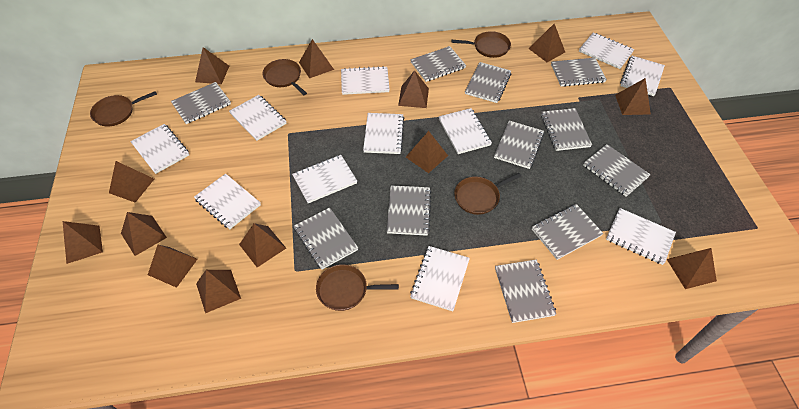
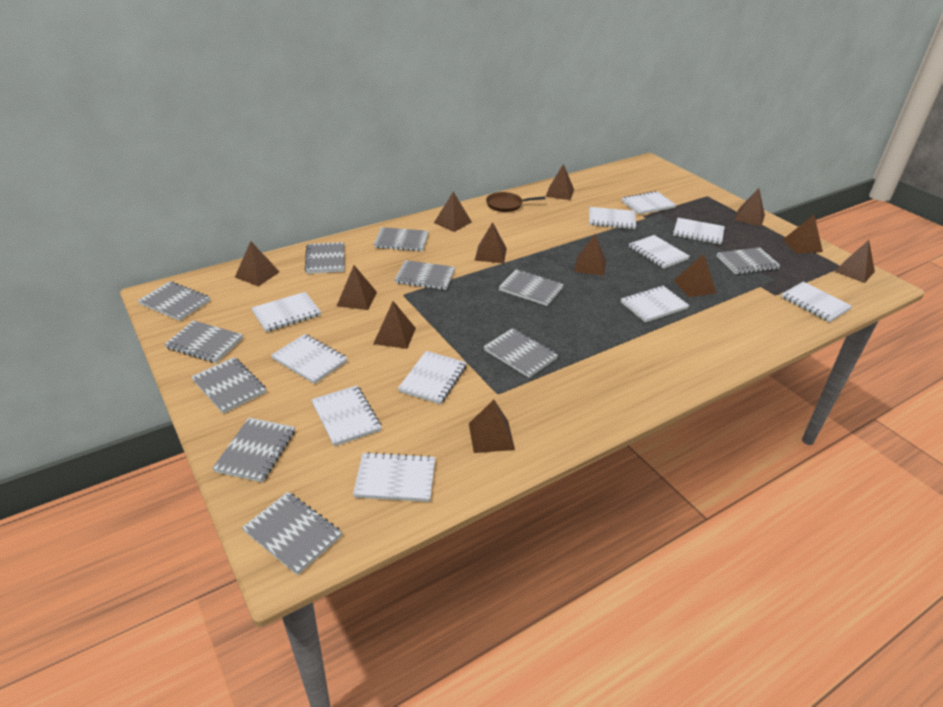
brown pan: [90,91,157,127] [262,59,307,95] [316,264,399,311] [451,31,511,58] [454,173,521,215] = 5 -> [486,192,546,212] = 1
brown pyramid: [63,221,103,264] [109,161,154,203] [121,212,167,256] [148,245,197,288] [195,47,229,84] [196,270,241,313] [239,223,286,267] [299,39,334,78] [398,70,429,108] [406,131,448,173] [528,24,565,62] [615,78,651,115] [667,248,717,289] = 13 -> [235,241,280,286] [337,265,377,310] [373,301,416,349] [434,192,472,232] [469,400,515,453] [475,222,507,263] [545,164,574,200] [574,233,606,276] [674,254,716,297] [734,188,765,226] [782,215,823,254] [834,240,875,283] = 12

